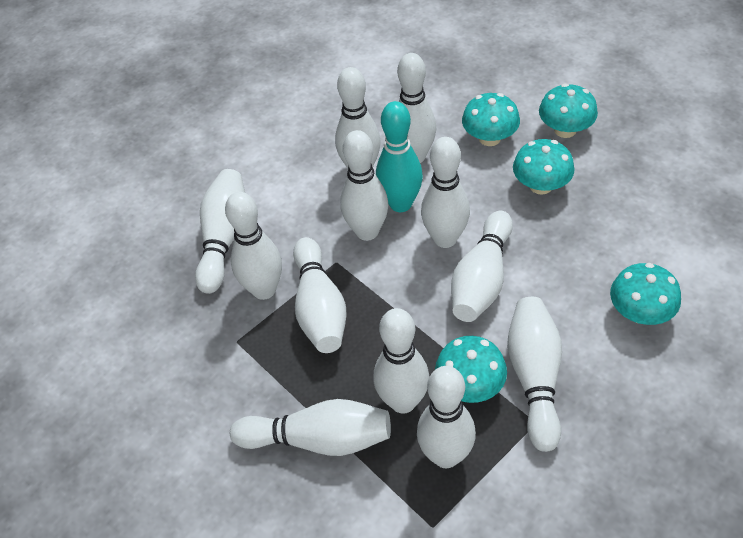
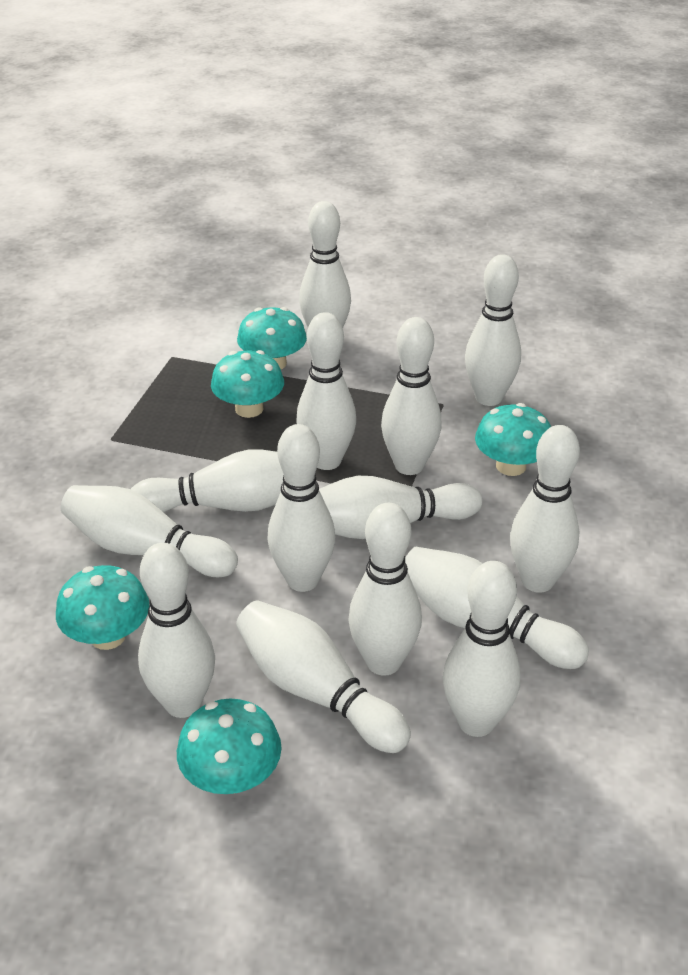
turquoise bowling pin: [376,101,423,212] = 1 -> none = 0
white bowling pin: [195,169,245,294] [225,192,282,300] [230,399,391,456] [293,237,347,353] [335,67,381,168] [340,130,388,241] [373,308,429,414] [397,53,436,163] [417,366,476,468] [421,137,470,248] [451,211,513,322] [507,297,562,452] = 12 -> [61,485,238,577] [131,450,284,512] [138,543,215,718] [236,600,411,753] [267,424,335,592] [296,312,356,470] [299,201,351,328] [319,476,482,539] [348,503,422,676] [381,317,442,475] [405,547,589,669] [443,561,521,737] [465,254,521,406] [510,425,580,593] = 14

